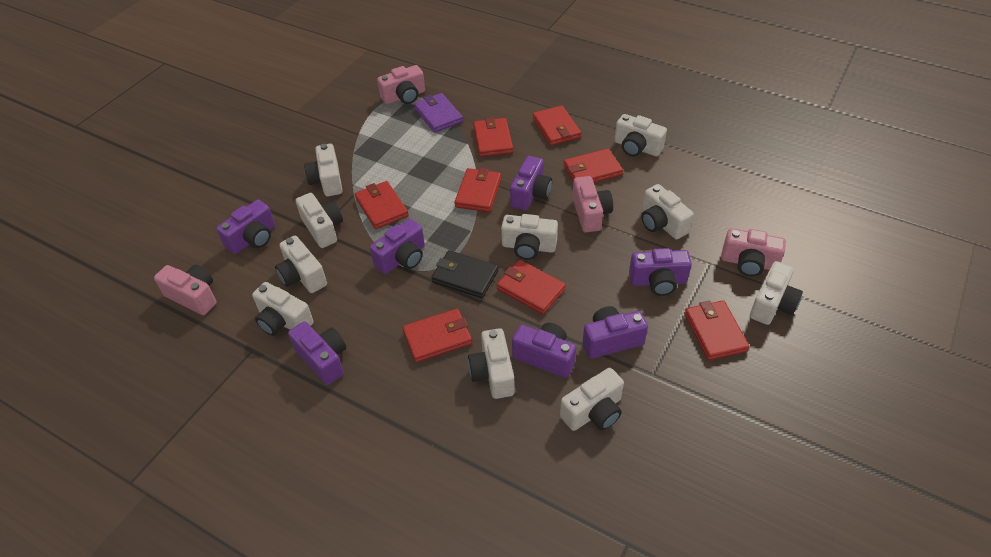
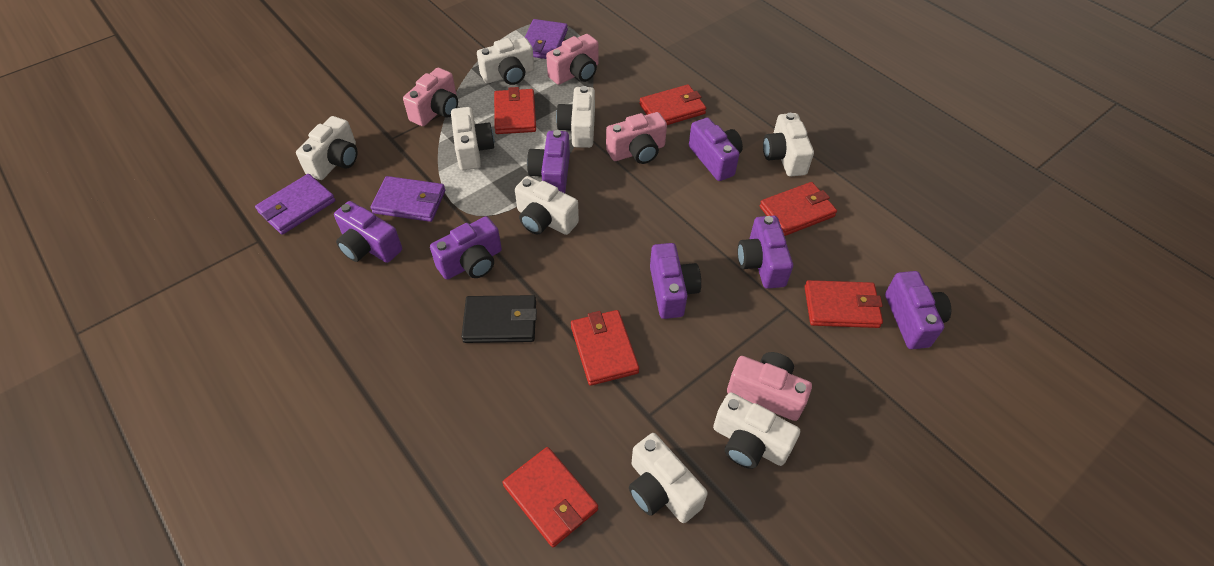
purple wallet: [414,93,463,133] = 1 -> [255,174,336,235] [371,176,445,222] [524,19,568,59] = 3
red wallet: [355,181,409,229] [402,309,472,362] [454,168,501,212] [473,117,513,157] [497,260,566,314] [533,105,581,146] [563,148,623,183] [684,300,750,360] = 8 -> [494,87,536,134] [503,447,598,547] [571,310,639,386] [639,84,706,125] [760,182,837,236] [804,280,883,328] = 6
white camera: [252,282,313,336] [275,236,327,293] [296,193,343,248] [304,144,343,197] [468,328,515,399] [501,214,558,260] [560,368,624,431] [615,114,667,157] [641,184,694,240] [750,261,803,325] = 10 -> [296,116,357,180] [451,107,494,170] [477,38,534,85] [515,176,579,235] [556,86,595,148] [629,433,708,523] [713,392,800,469] [763,113,814,177] = 8

